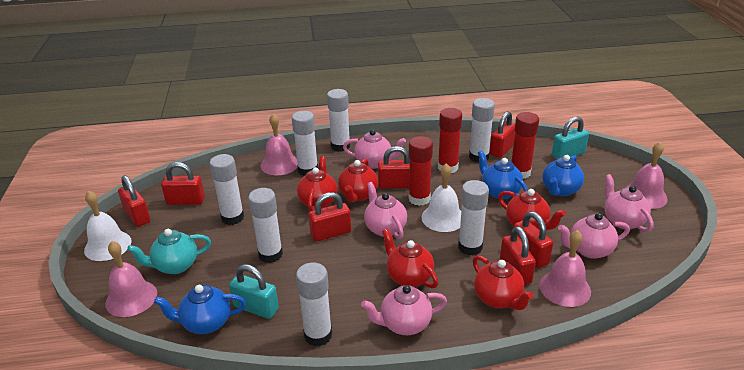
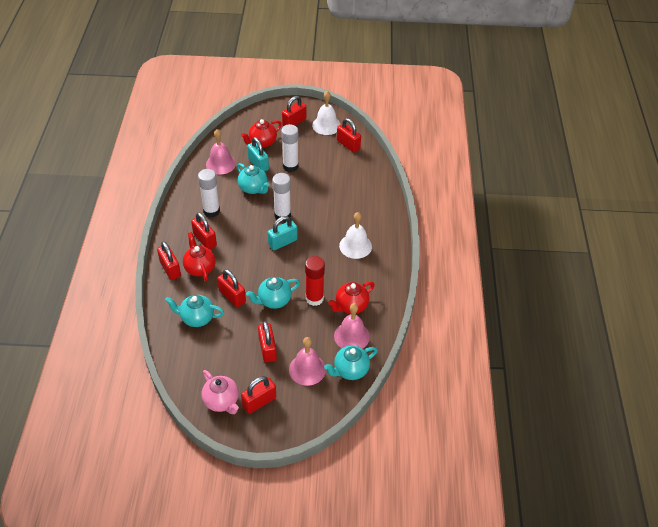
blue teapot: [154,285,246,334] [478,150,528,199] [542,155,584,196] = 3 -> none = 0
pink bell: [106,241,157,317] [261,114,297,175] [539,230,591,307] [625,142,667,209] = 4 -> [206,129,236,175] [289,337,326,386] [334,303,370,349] = 3
pink teapot: [343,129,406,169] [361,285,447,335] [364,182,407,239] [558,213,630,259] [605,174,654,232] = 5 -> [202,370,239,414] = 1
red glue stick: [409,136,433,206] [438,108,462,173] [511,112,539,179] = 3 -> [305,256,325,306] = 1
red teapot: [297,156,338,211] [338,158,378,202] [382,229,438,288] [473,255,533,310] [498,189,566,230] = 5 -> [183,232,216,281] [241,119,282,148] [328,281,375,314] = 3
turquoise teapot: [127,229,211,274] = 1 -> [165,295,224,327] [237,163,270,194] [246,277,300,309] [324,346,378,380] = 4
white glue stick: [209,154,244,225] [248,188,283,263] [292,111,318,176] [296,262,332,346] [327,89,350,152] [458,180,489,255] [469,98,495,162] = 7 -> [198,169,220,217] [272,173,291,221] [281,124,299,172] = 3

